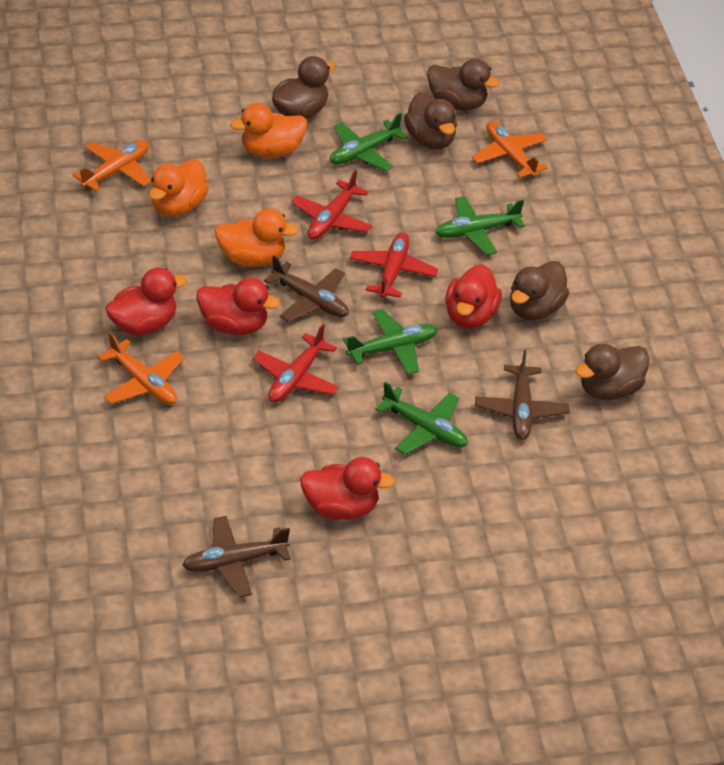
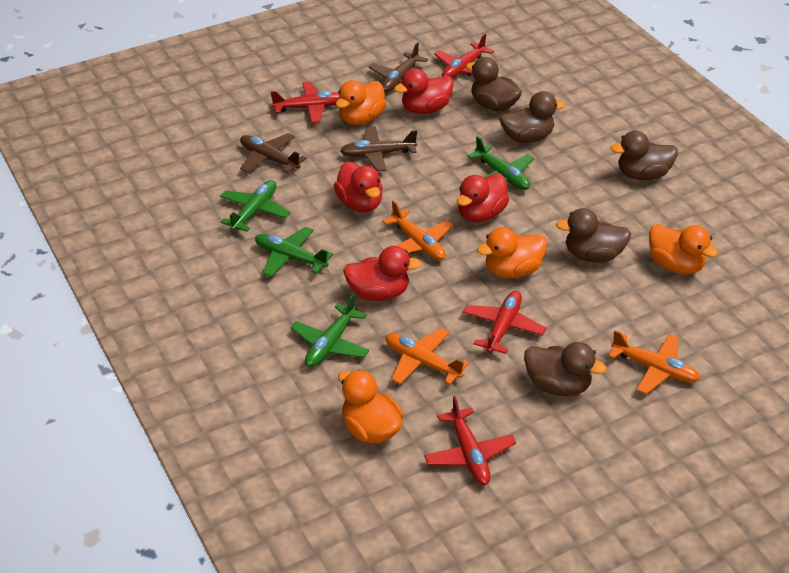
orange duck: [149,159,209,216] [215,209,299,267] [230,103,307,158] = 3 -> [336,80,386,125] [338,370,404,443] [477,227,547,278] [649,224,718,275] = 4
red plane: [253,324,339,403] [292,170,372,240] [350,232,438,298] = 3 -> [271,82,340,123] [424,396,516,485] [434,33,494,78] [463,291,546,354] = 4

